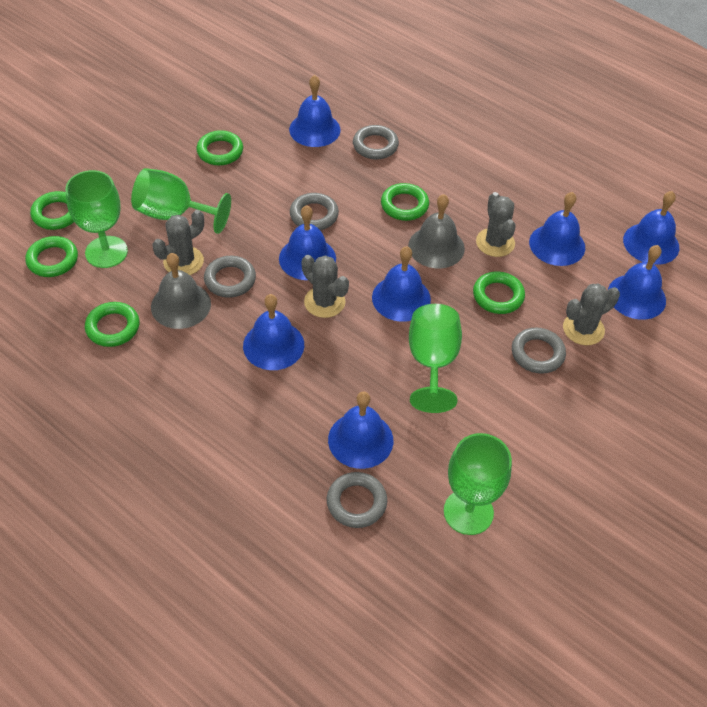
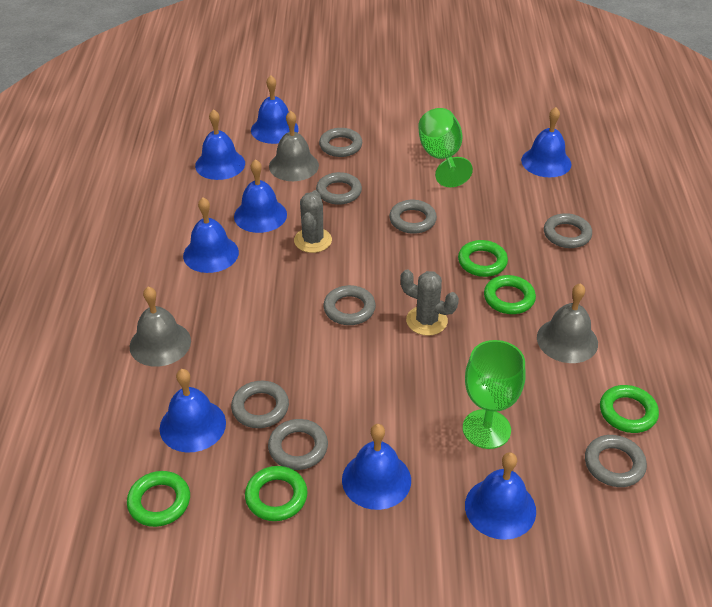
green goblet: [65,170,128,268] [131,168,231,234] [409,304,462,413] [444,433,512,535] = 4 -> [418,108,473,187] [463,340,525,449] = 2
green ring: [25,236,78,277] [30,191,74,230] [85,302,139,347] [197,130,243,166] [381,183,429,221] [473,271,525,314] = 6 -> [127,471,190,527] [245,466,308,521] [458,240,508,277] [484,275,536,314] [600,385,659,433] = 5
grey bell: [151,253,211,329] [408,194,465,268] = 2 -> [130,287,191,367] [269,111,319,181] [537,283,598,363] = 3
grey cactus: [153,210,204,275] [302,255,349,318] [476,192,516,257] [563,283,620,345] = 4 -> [294,190,332,253] [400,269,459,336] = 2
grey ring: [204,256,256,298] [290,193,339,230] [327,472,387,528] [353,125,399,159] [512,328,566,374] = 5 -> [231,381,289,428] [268,419,328,470] [316,172,362,205] [319,128,362,157] [323,285,376,325] [389,200,437,234] [544,213,592,248] [585,435,647,487] = 8

